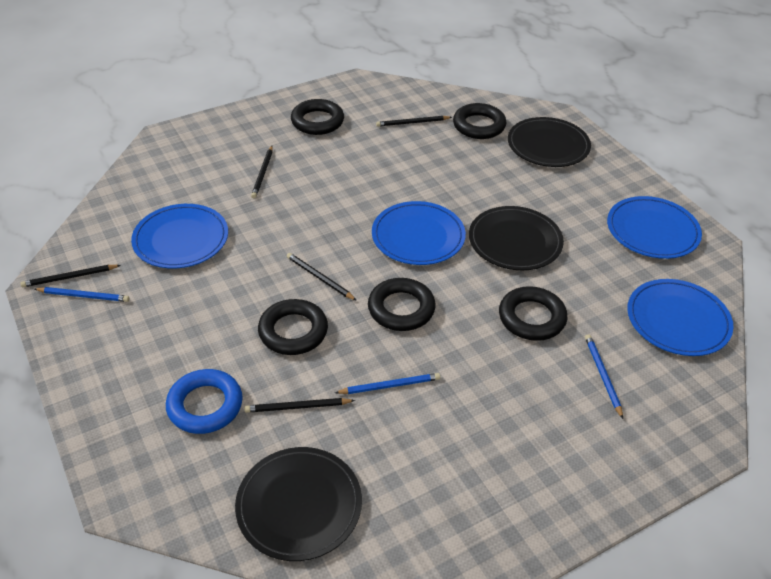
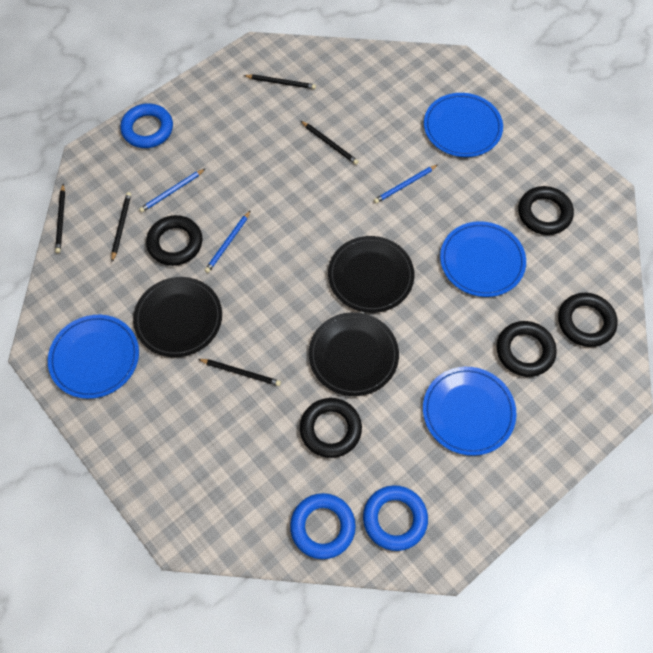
blue ring: [166,369,243,434] = 1 -> [120,103,173,148] [290,493,356,559] [363,485,428,551] = 3

